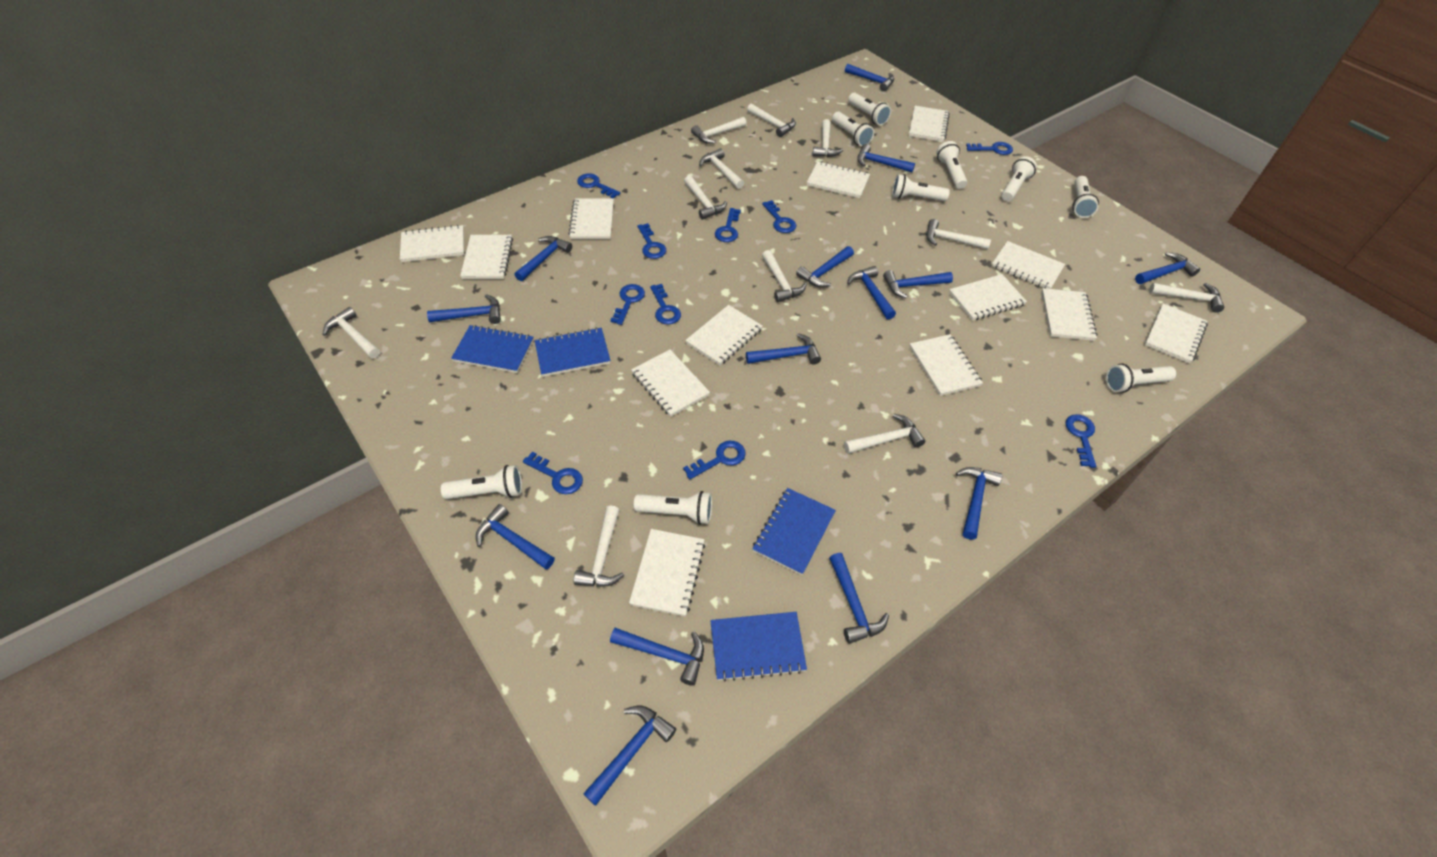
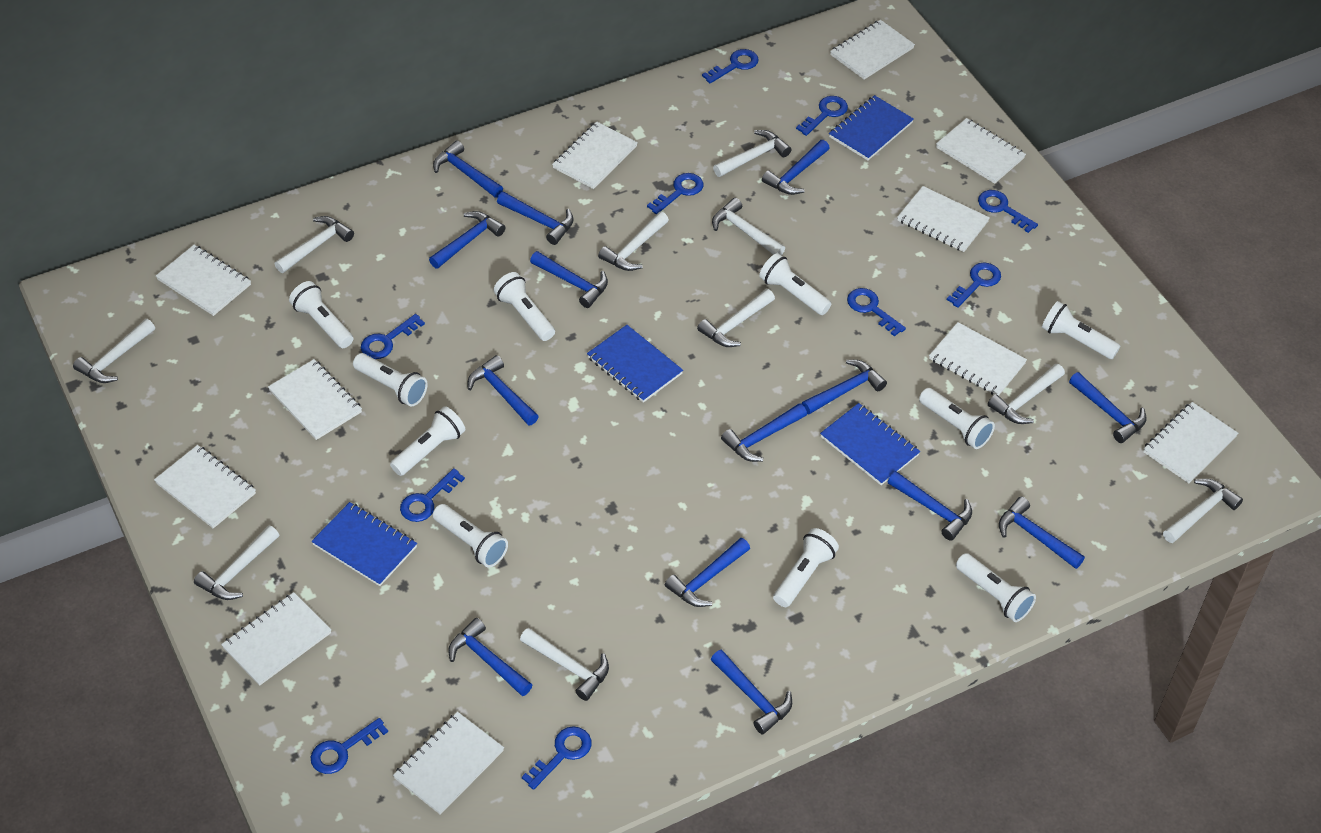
white flashlight: [441,465,522,499] [634,491,712,525] [832,112,874,146] [848,93,891,126] [892,174,950,201] [936,141,967,189] [1002,156,1037,202] [1072,176,1099,218] [1106,363,1176,393] = 9 -> [289,281,353,348] [353,353,428,406] [390,406,465,476] [433,504,508,567] [493,272,555,341] [759,253,831,315] [773,528,839,607] [919,388,995,449] [956,553,1036,622] [1042,301,1120,359] = 10
white hammer: [322,307,380,359] [573,506,624,587] [684,176,727,220] [691,117,747,144] [699,148,744,189] [747,104,796,137] [762,250,807,302] [812,119,843,157] [844,414,925,454] [926,219,991,249] [1149,283,1224,313] = 11 -> [73,319,155,383] [194,526,279,600] [275,216,354,273] [520,628,609,701] [598,212,669,271] [697,289,775,347] [712,198,785,255] [713,130,791,177] [988,364,1065,424] [1163,479,1243,543] = 10
white notebook: [400,225,464,262] [460,235,513,279] [569,198,614,239] [629,529,705,617] [631,350,710,417] [685,305,763,366] [807,161,870,198] [909,106,950,142] [909,334,983,396] [949,274,1027,321] [992,241,1065,289] [1042,288,1097,341] [1145,304,1208,364] = 13 -> [154,445,256,528] [156,245,251,316] [221,592,331,686] [268,359,362,440] [393,712,504,815] [552,122,638,189] [830,20,915,80] [897,186,990,252] [929,322,1027,396] [936,118,1026,184] [1143,402,1238,483] = 11

